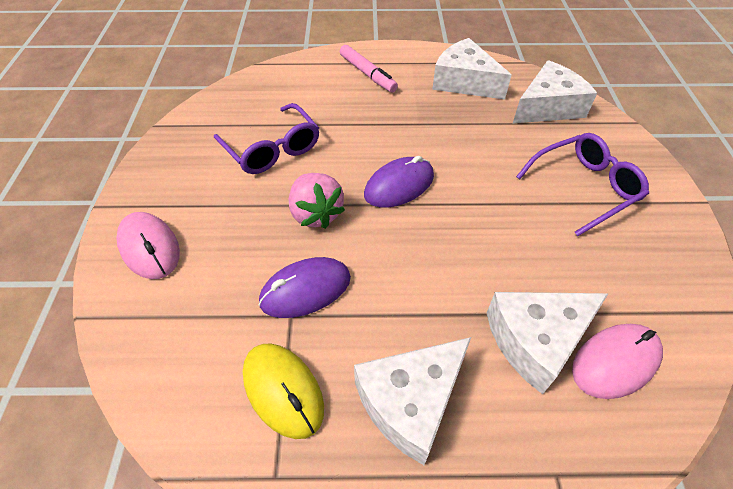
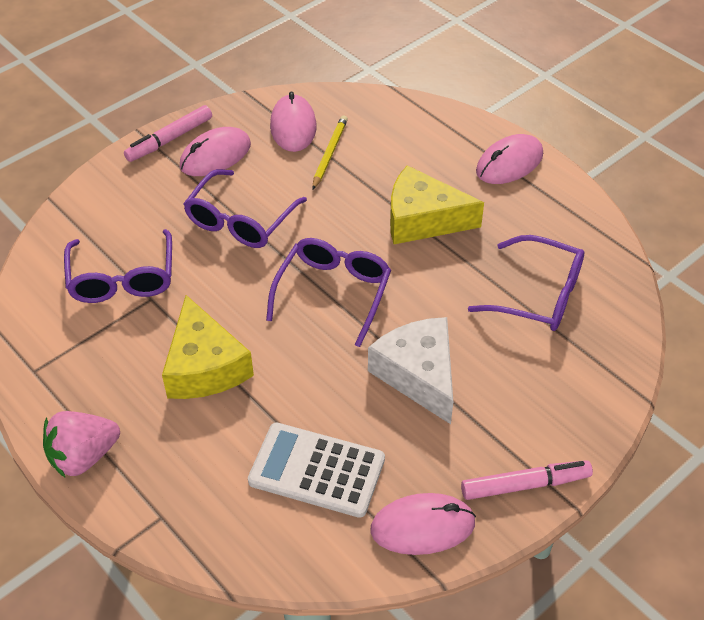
pink marker: [340,45,398,93] = 1 -> [124,105,212,162] [461,460,593,500] = 2
pink mouse: [116,212,180,279] [572,324,663,399] = 2 -> [180,127,251,176] [270,92,317,152] [370,493,476,555] [476,134,543,184] = 4
purple glasses: [214,103,319,174] [516,133,649,236] = 2 -> [64,229,172,303] [183,169,307,248] [266,238,391,347] [468,235,584,331] = 4
purple mouse: [259,257,351,318] [364,156,434,208] = 2 -> none = 0
white calculator: none = 0 -> [248,423,385,518] = 1
white cheese: [354,337,471,465] [432,38,512,100] [487,292,609,394] [513,60,597,123] = 4 -> [368,317,453,424] = 1
yellow cheese: none = 0 -> [162,295,254,399] [390,165,484,244] = 2
yellow mouse: [243,343,324,439] = 1 -> none = 0
yellow pencil: none = 0 -> [312,115,348,189] = 1

